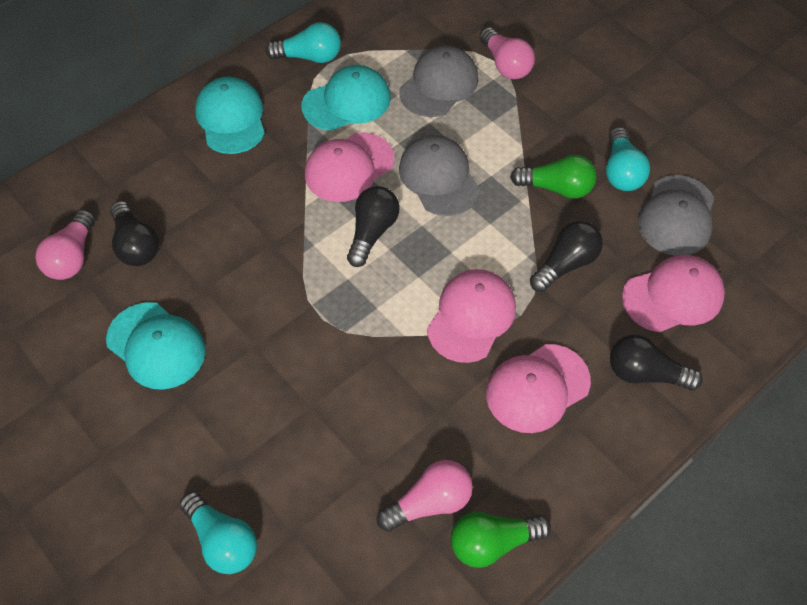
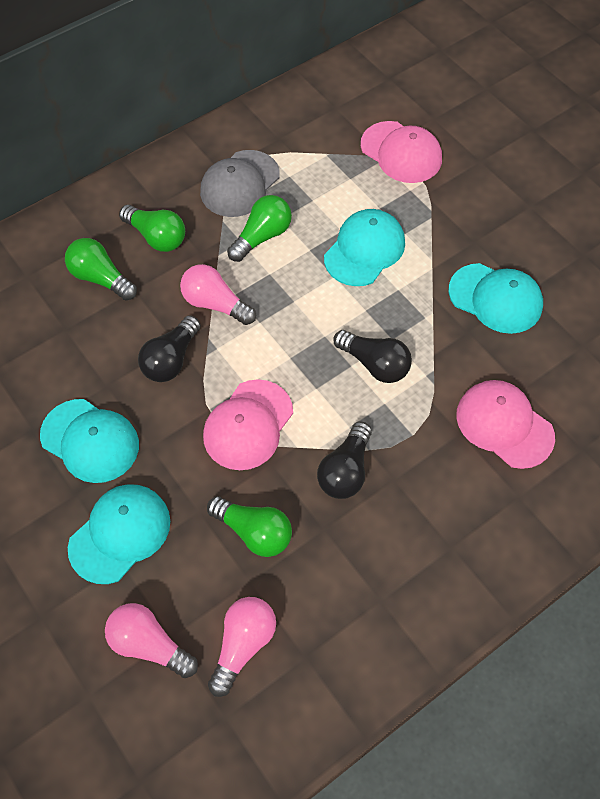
black light bulb: [110,201,159,266] [347,186,399,267] [530,221,603,292] [610,334,703,391] = 4 -> [138,315,201,382] [317,421,372,499] [333,330,412,383] = 3
green light bulb: [451,512,551,568] [510,155,597,199] = 2 -> [65,238,137,301] [119,205,185,252] [207,496,292,557] [227,195,292,262] = 4
grey cap: [399,46,478,117] [399,135,480,216] [637,175,714,256] = 3 -> [200,150,280,217] = 1
pink cap: [305,132,394,202] [427,269,516,363] [486,344,591,433] [622,255,725,332] = 4 -> [203,379,293,470] [361,121,442,183] [456,380,555,469] = 3
turquoise cap: [106,302,206,390] [195,77,265,154] [302,65,391,131] = 3 -> [40,399,139,483] [68,484,170,584] [324,209,405,286] [448,263,543,334] = 4
turquoise light bulb: [179,492,257,574] [265,22,341,63] [606,127,650,191] = 3 -> none = 0

